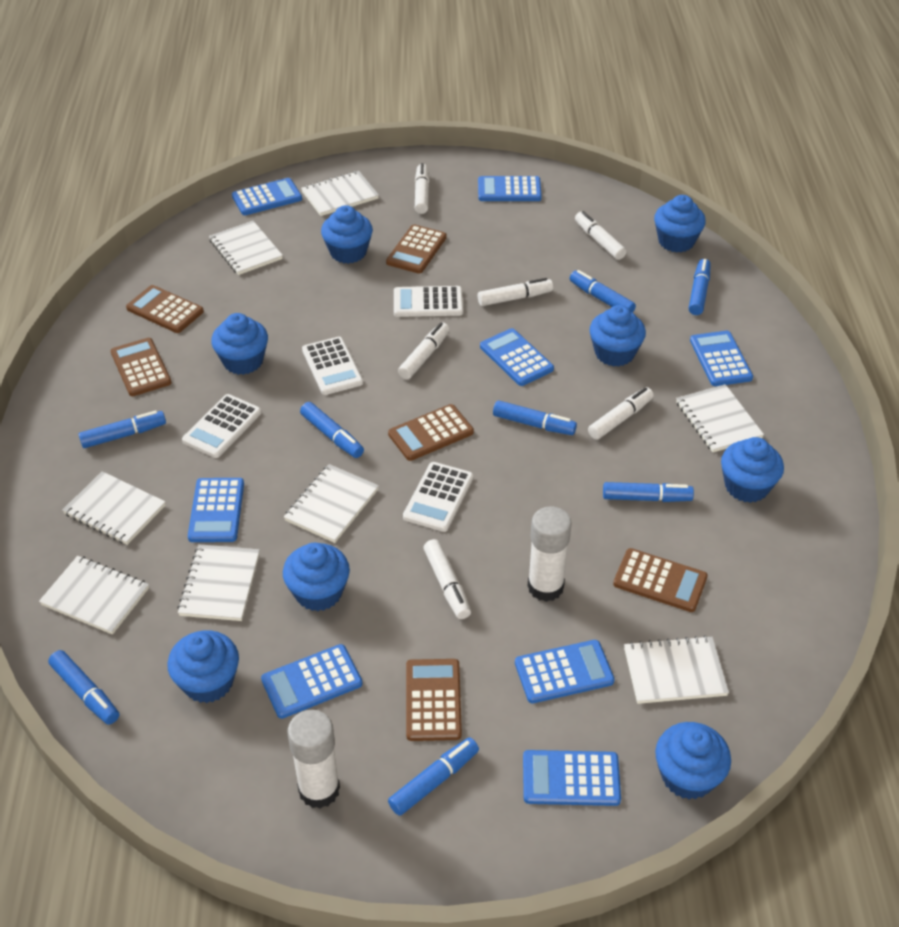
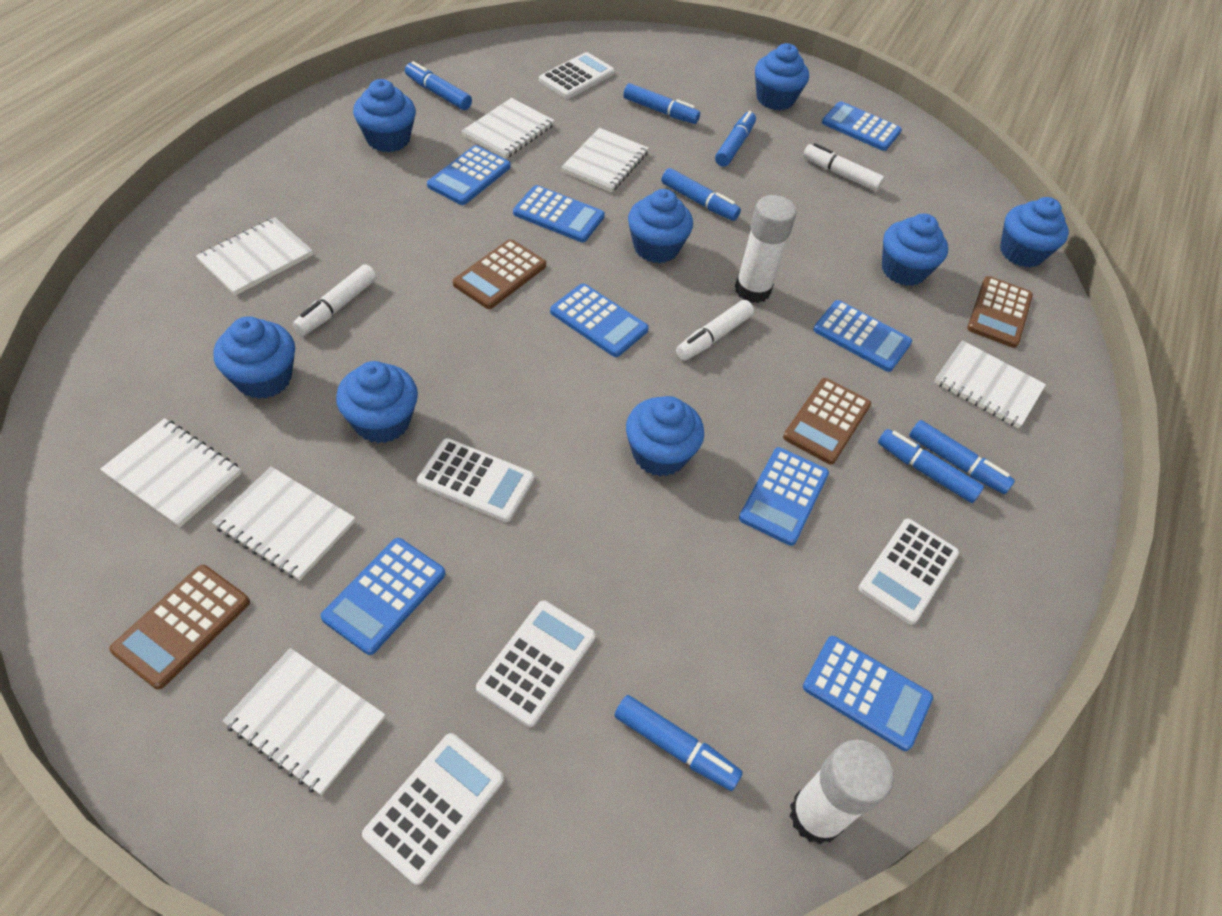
blue marker: [48,650,119,725] [79,410,166,448] [300,402,364,458] [388,738,479,816] [493,400,577,435] [569,270,636,312] [603,482,694,502] [689,259,711,315] = 8 -> [405,61,472,110] [614,695,743,791] [623,83,700,124] [661,168,741,221] [715,111,756,167] [878,429,984,503] [909,420,1015,494] = 7
brown calculator: [111,338,172,396] [126,285,204,333] [386,224,447,274] [388,404,474,461] [406,659,462,741] [613,548,708,612] = 6 -> [109,565,250,689] [453,239,546,309] [783,378,871,465] [967,276,1033,348] = 4
white calculator: [182,394,261,458] [302,337,363,395] [394,286,463,317] [403,462,473,532] = 4 -> [362,733,504,885] [417,438,534,522] [476,601,596,727] [539,52,615,99] [859,519,959,625] = 5
white marker: [398,322,450,379] [415,163,430,214] [423,539,471,619] [478,278,553,306] [575,211,626,260] [588,387,654,440] = 6 -> [293,264,377,335] [676,300,754,361] [803,143,884,191] = 3
white notebook: [39,556,149,635] [62,471,165,545] [177,544,260,621] [209,221,283,275] [284,464,379,543] [301,171,379,216] [624,636,729,704] [676,384,764,452] = 8 -> [100,418,241,527] [196,217,313,296] [212,466,355,580] [223,648,385,795] [462,98,555,159] [561,128,649,192] [934,340,1046,428] = 7

